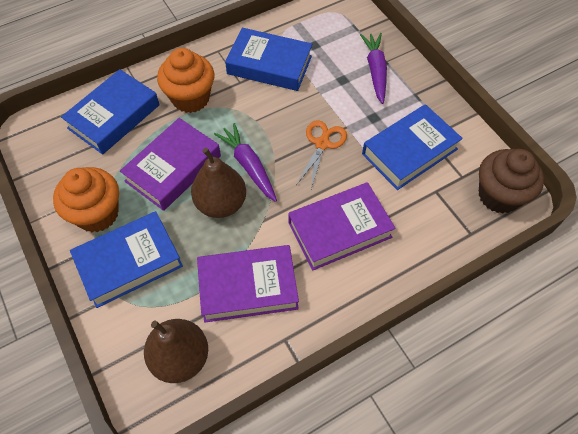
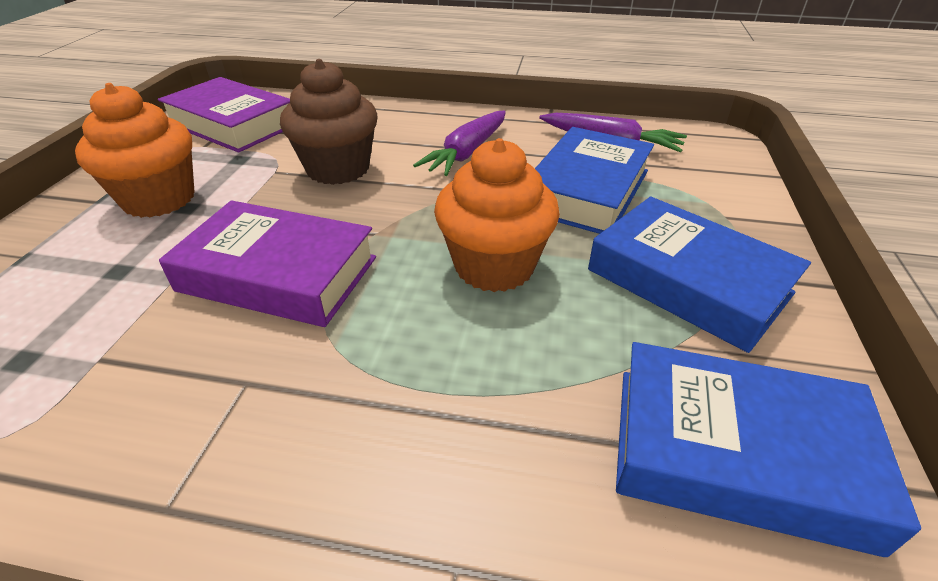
blue book: [61,69,160,155] [70,211,183,308] [225,28,312,91] [362,104,463,190] = 4 -> [535,127,654,234] [588,196,811,353] [616,342,921,557] = 3
brown pear: [144,319,208,383] [191,148,246,218] = 2 -> none = 0
orange scissors: [296,120,347,189] = 1 -> none = 0
purple book: [120,118,221,211] [197,245,299,323] [288,182,395,270] = 3 -> [158,77,290,153] [159,200,376,327] = 2

